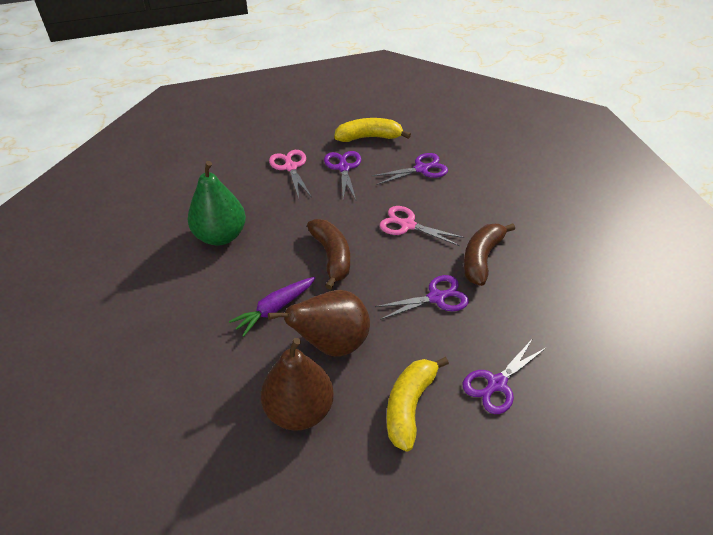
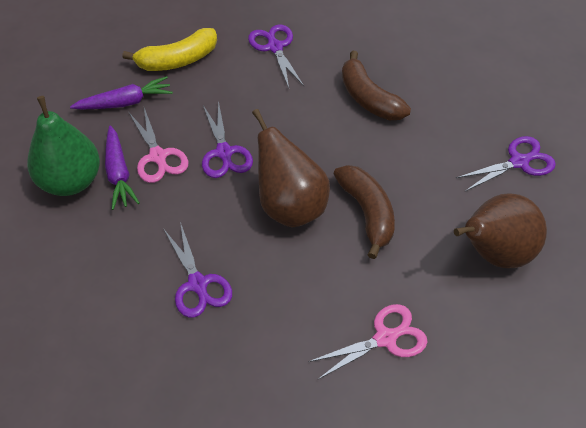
purple carrot: [229,277,315,337] = 1 -> [70,76,173,109] [105,125,140,210] = 2
yellow banana: [334,118,411,142] [387,357,449,451] = 2 -> [122,28,217,71] = 1

